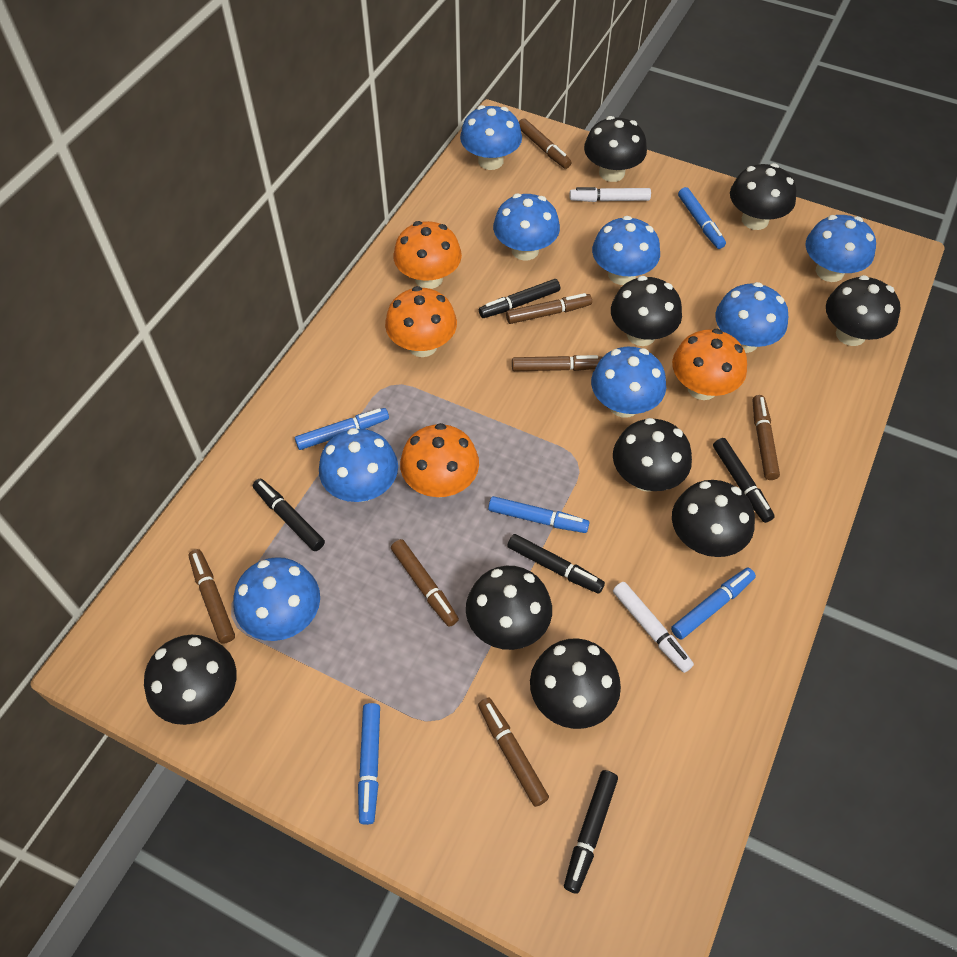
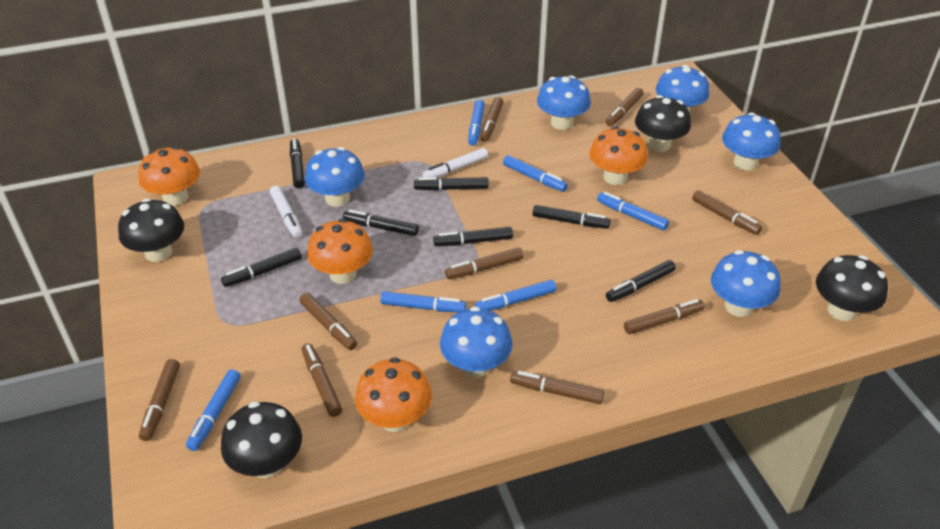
black marker: [253,479,325,551] [479,279,560,318] [507,534,605,594] [564,770,618,894] [713,438,775,523] = 5 -> [221,248,302,287] [290,138,305,189] [343,209,419,236] [414,177,489,191] [433,227,513,246] [533,205,611,229] [606,260,676,302] = 7
black mushroom: [144,635,236,725] [466,566,552,650] [530,639,621,729] [584,116,647,182] [611,276,682,346] [613,418,692,492] [672,480,755,557] [730,163,797,230] [826,275,900,346] = 9 -> [118,198,184,262] [221,402,302,478] [635,95,691,152] [816,255,888,321] = 4
blue marker: [295,408,389,450] [358,703,380,825] [488,496,589,533] [671,568,756,639] [678,187,726,249] = 5 -> [186,369,241,451] [380,291,466,312] [468,100,485,146] [475,280,556,311] [503,155,568,192] [597,192,669,231] = 6
blue mushroom: [233,557,320,641] [319,428,398,502] [460,105,522,170] [493,193,560,261] [591,347,666,418] [592,216,660,285] [715,282,788,353] [806,215,876,282] = 8 -> [305,147,365,207] [440,306,512,378] [537,75,591,130] [656,65,709,113] [711,250,781,317] [722,112,781,170] = 6
brown marker: [188,549,235,644] [391,539,459,627] [478,698,549,807] [506,293,592,324] [512,355,602,371] [519,118,572,169] [753,395,780,480] = 7 -> [139,359,180,441] [299,293,357,350] [302,343,342,417] [445,247,524,279] [480,97,503,142] [510,371,604,404] [606,88,644,126] [624,299,705,334] [692,190,762,235] = 9

